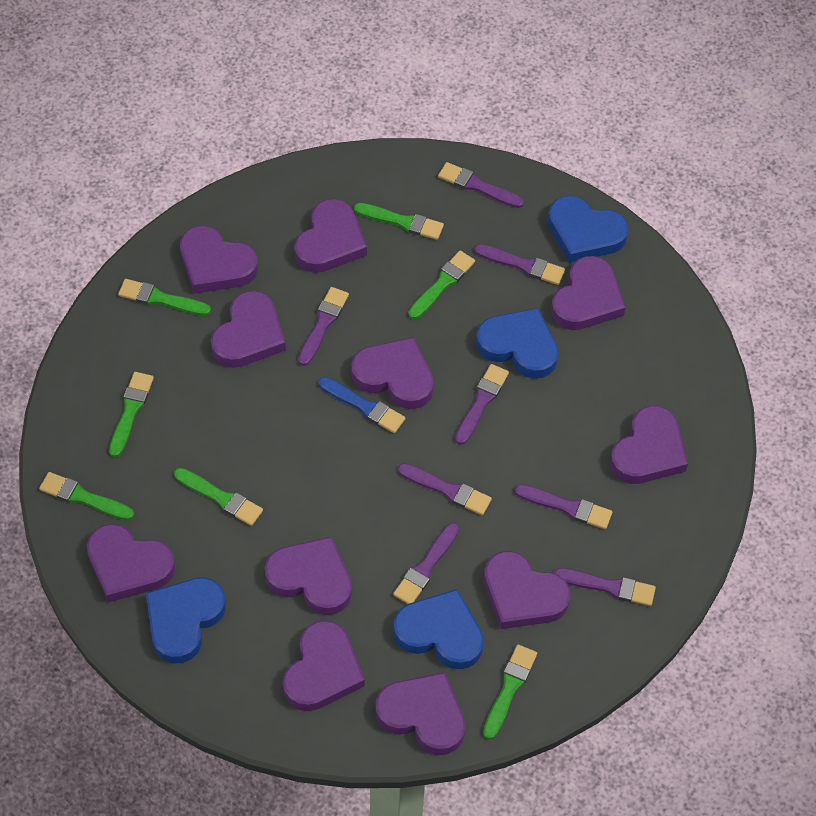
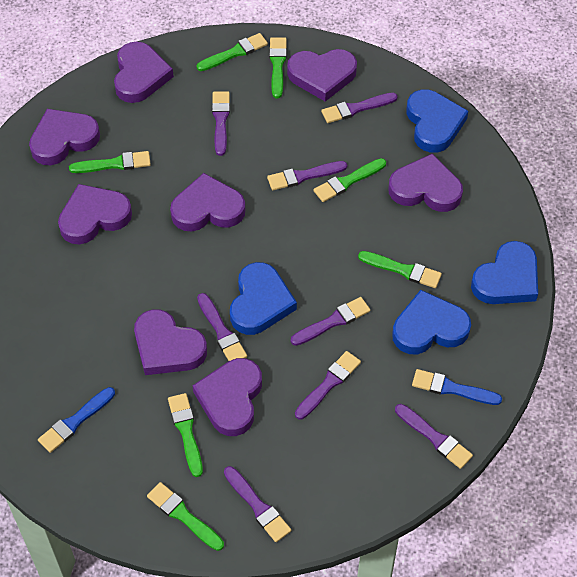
blue brush: [319,377,406,433] = 1 -> [38,387,115,453] [412,369,502,405] = 2
purple heart: [87,524,175,602] [180,226,258,294] [211,291,286,368] [265,537,352,615] [283,620,365,711] [294,199,367,273] [351,337,434,409] [375,672,466,755] [484,551,571,629] [551,256,626,330] [610,406,688,484] = 11 -> [29,109,100,165] [58,184,132,244] [114,42,174,103] [134,309,207,375] [170,173,245,231] [192,358,262,436] [287,49,357,101] [389,154,463,212] = 8

